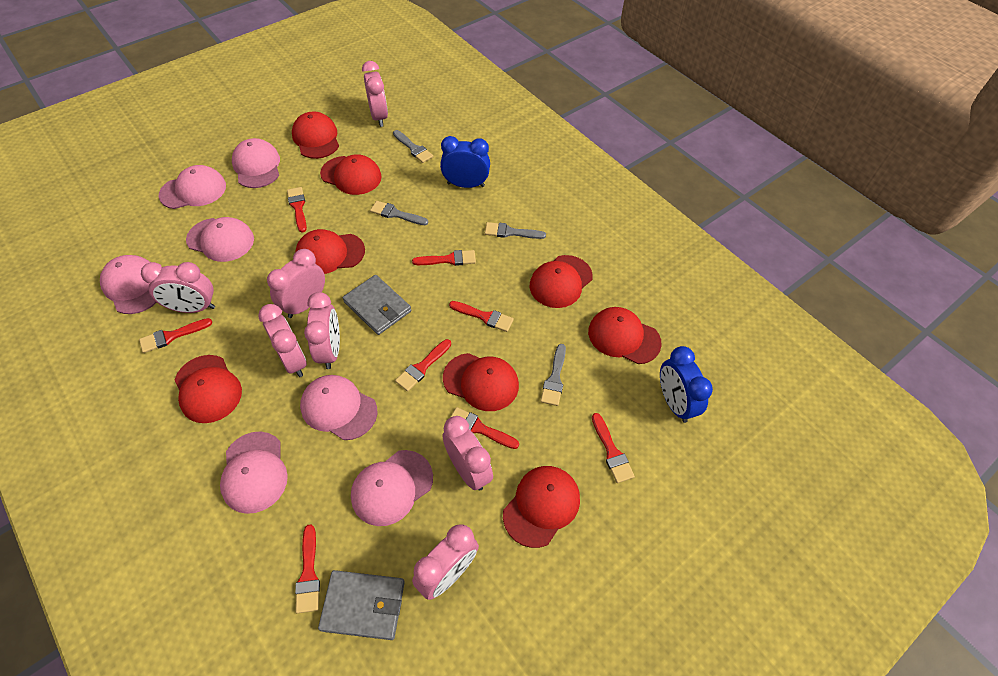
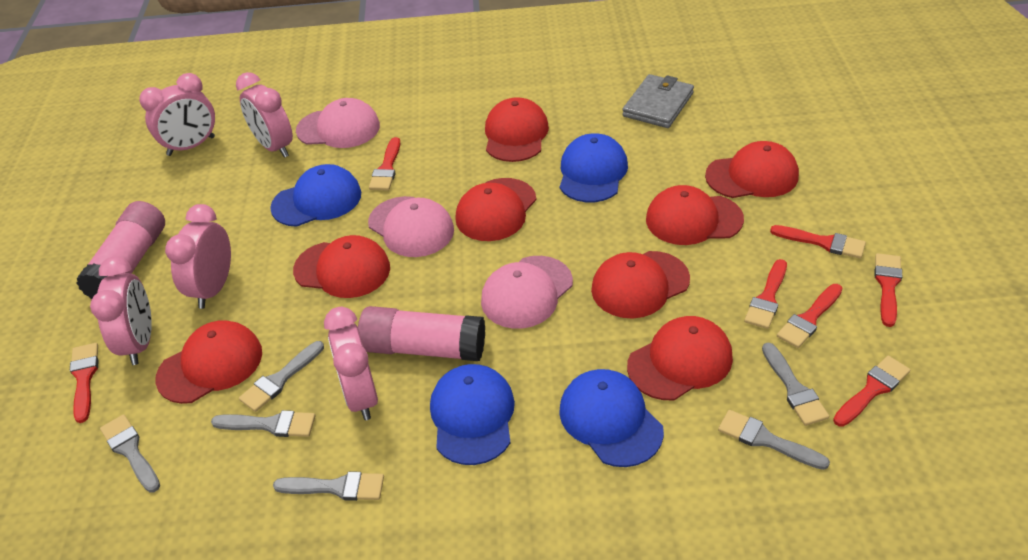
blue cap: none = 0 -> [270,164,361,227] [430,364,515,465] [559,369,664,467] [560,133,628,202] = 4
blue clock: [440,136,490,188] [660,346,713,423] = 2 -> none = 0
grey brush: [370,201,428,225] [393,130,433,163] [485,222,546,239] [541,344,566,406] = 4 -> [100,414,160,493] [211,410,315,437] [239,341,324,412] [273,471,384,501] [718,410,830,470] [762,343,829,426] = 6
grey wallet: [318,570,405,640] [342,275,411,335] = 2 -> [622,74,694,128] = 1
pink cap: [100,255,157,314] [159,165,226,209] [186,217,254,262] [220,432,288,514] [232,138,280,188] [300,375,378,440] [351,450,433,526] = 7 -> [296,98,380,148] [368,196,454,257] [481,256,573,329] = 3
pink clock: [141,262,215,313] [258,304,307,377] [267,249,325,318] [304,292,340,369] [362,61,388,127] [412,524,479,600] [442,416,493,491] = 7 -> [90,256,152,365] [139,73,215,156] [165,204,231,309] [236,72,293,158] [324,307,378,420] = 5
pink glue stick: none = 0 -> [76,201,165,299] [358,306,485,361] = 2
red brush: [139,318,212,353] [287,187,307,232] [295,524,320,613] [395,339,451,392] [412,250,476,266] [449,301,514,332] [450,407,519,449] [592,413,635,483] = 8 -> [70,343,99,423] [369,137,400,191] [744,259,787,329] [770,225,866,259] [777,284,843,348] [833,356,910,427] [875,253,902,327] = 7

